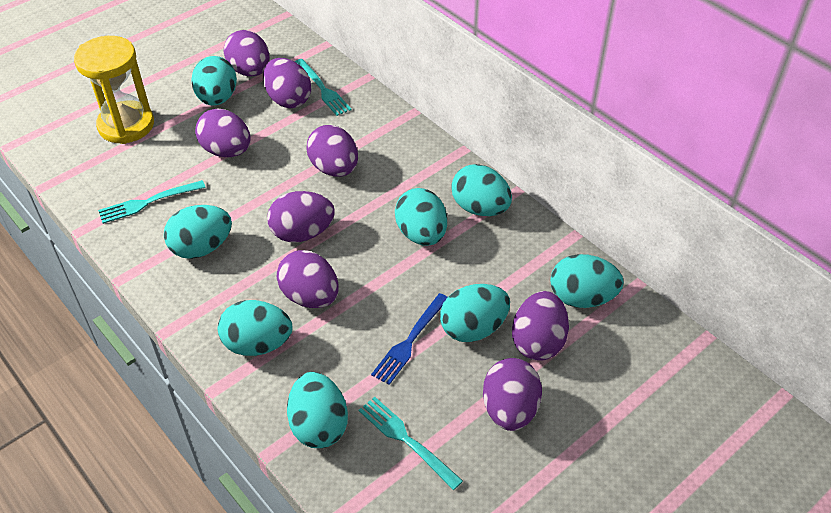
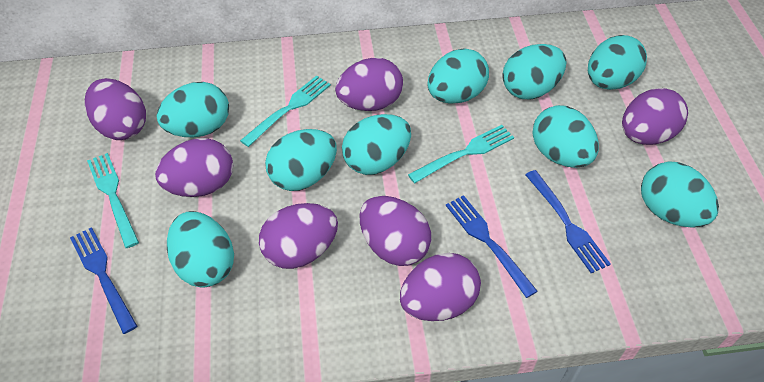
blue fork: [371,293,447,385] = 1 -> [70,227,137,334] [446,195,538,298] [525,170,611,273] = 3
purple egg: [195,108,250,157] [224,30,270,76] [263,58,311,108] [267,191,335,242] [277,250,339,308] [307,125,358,177] [483,358,542,431] [512,291,569,361] = 8 -> [85,78,146,140] [155,138,233,197] [259,203,338,269] [335,58,403,111] [360,196,431,266] [400,253,481,321] [622,88,688,145] = 7
turquoise egg: [164,205,232,259] [191,56,237,106] [218,300,292,356] [287,372,348,448] [395,188,447,246] [440,284,510,342] [451,164,512,216] [550,254,624,308] = 8 -> [157,82,229,137] [167,211,234,288] [265,129,337,191] [342,114,411,175] [428,48,489,104] [502,44,567,99] [532,105,599,168] [588,35,647,90] [641,161,719,228] = 9
yellow hourglass: [74,36,154,144] = 1 -> none = 0

